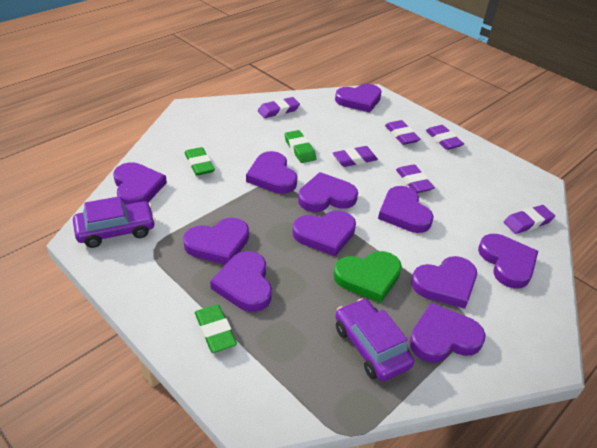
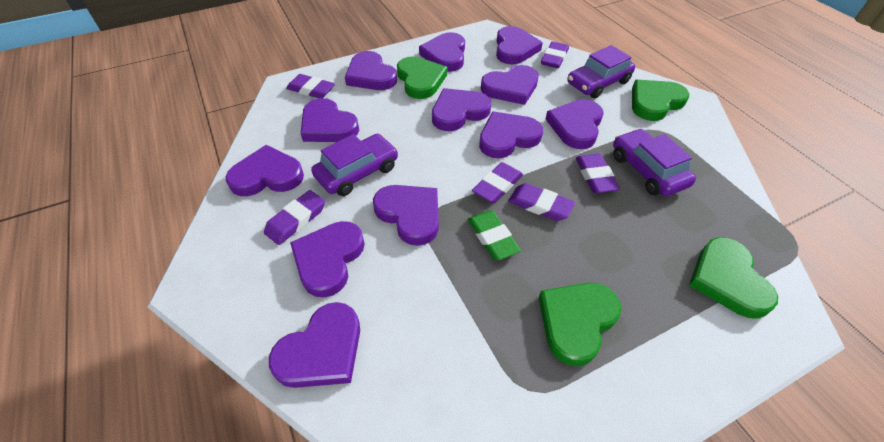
green eraser: [185,147,215,176] [195,304,237,353] [284,130,316,163] = 3 -> [468,210,521,260] = 1
green heart: [333,251,402,303] = 1 -> [397,56,447,99] [539,283,621,366] [632,80,689,121] [689,237,778,319] = 4
purple car: [73,196,155,248] [335,298,414,381] = 2 -> [311,134,398,196] [567,45,635,98] [613,129,696,196] = 3
purple heart: [113,162,167,205] [183,218,249,265] [210,251,272,312] [246,151,297,194] [293,211,356,256] [298,172,358,212] [335,84,382,112] [378,186,434,233] [409,303,486,363] [411,256,477,309] [478,234,538,288] = 11 -> [225,145,304,196] [269,302,360,388] [290,221,365,298] [300,98,359,142] [345,51,397,90] [373,185,439,246] [419,32,465,72] [432,88,491,131] [479,111,543,158] [481,65,539,105] [496,26,543,64] [546,99,604,149] = 12

